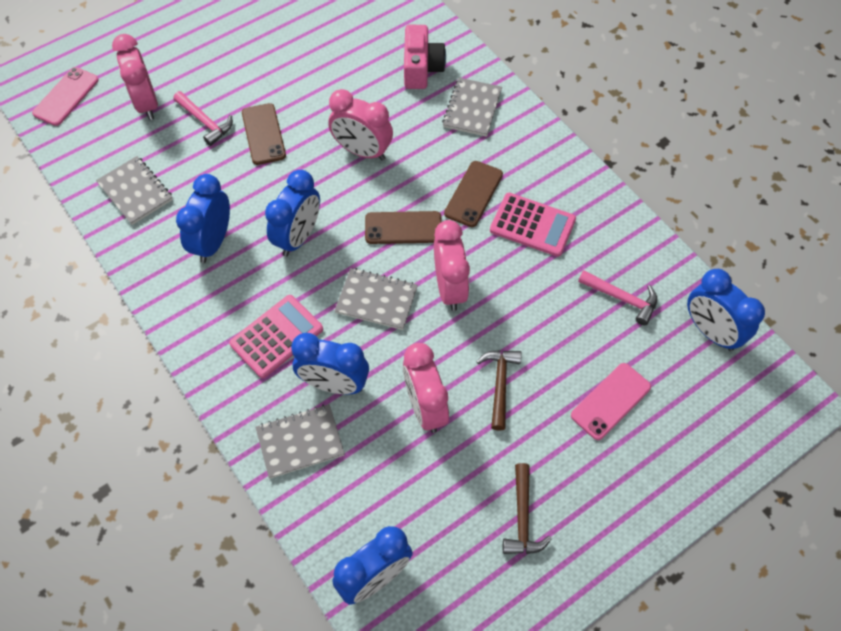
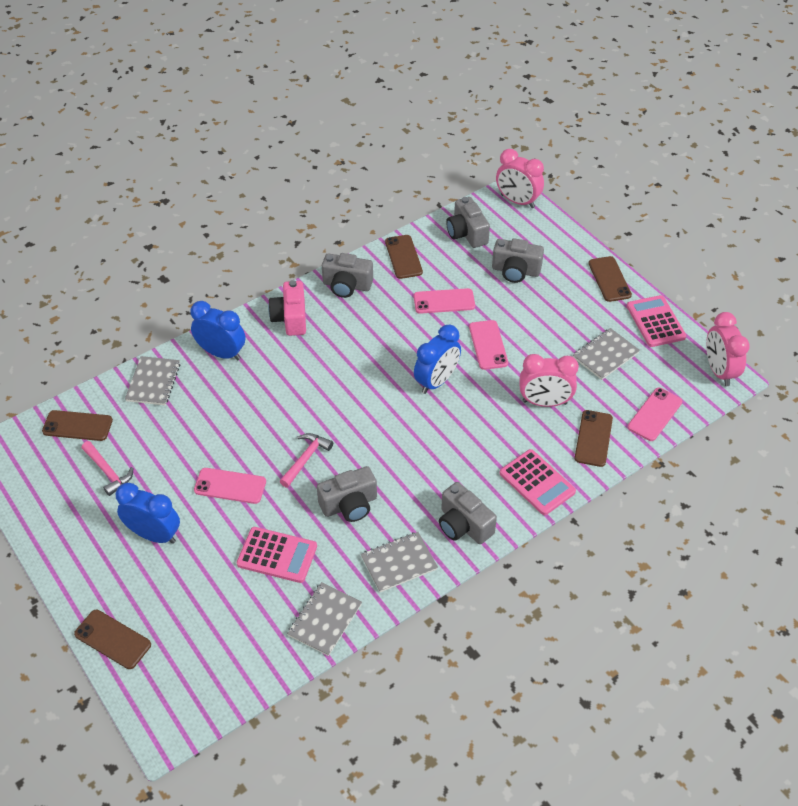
blue clock: [176,174,230,263] [265,170,320,256] [291,333,369,395] [332,526,413,605] [687,269,765,351] = 5 -> [116,483,180,544] [190,301,245,361] [414,325,461,394] = 3
brown hammer: [476,350,522,431] [503,463,552,554] = 2 -> none = 0
brown phone: [242,103,286,165] [365,211,442,244] [444,161,503,227] = 3 -> [42,410,113,441] [74,610,151,669] [385,235,423,279] [575,410,613,467] [588,256,632,302] = 5
grey camera: none = 0 -> [317,466,377,522] [322,253,373,298] [439,482,497,544] [446,197,490,248] [492,238,544,283] = 5
pink calculator: [229,295,323,378] [490,193,576,257] = 2 -> [237,527,317,583] [500,449,576,515] [627,295,686,347] = 3
pink clock: [112,34,158,120] [328,89,393,160] [403,343,449,433] [434,220,470,311] = 4 -> [496,149,544,208] [520,354,579,407] [706,312,750,386] = 3
pink phone: [32,67,99,126] [571,363,651,440] = 2 -> [194,468,266,504] [414,288,475,314] [469,320,508,370] [628,388,682,441] = 4

